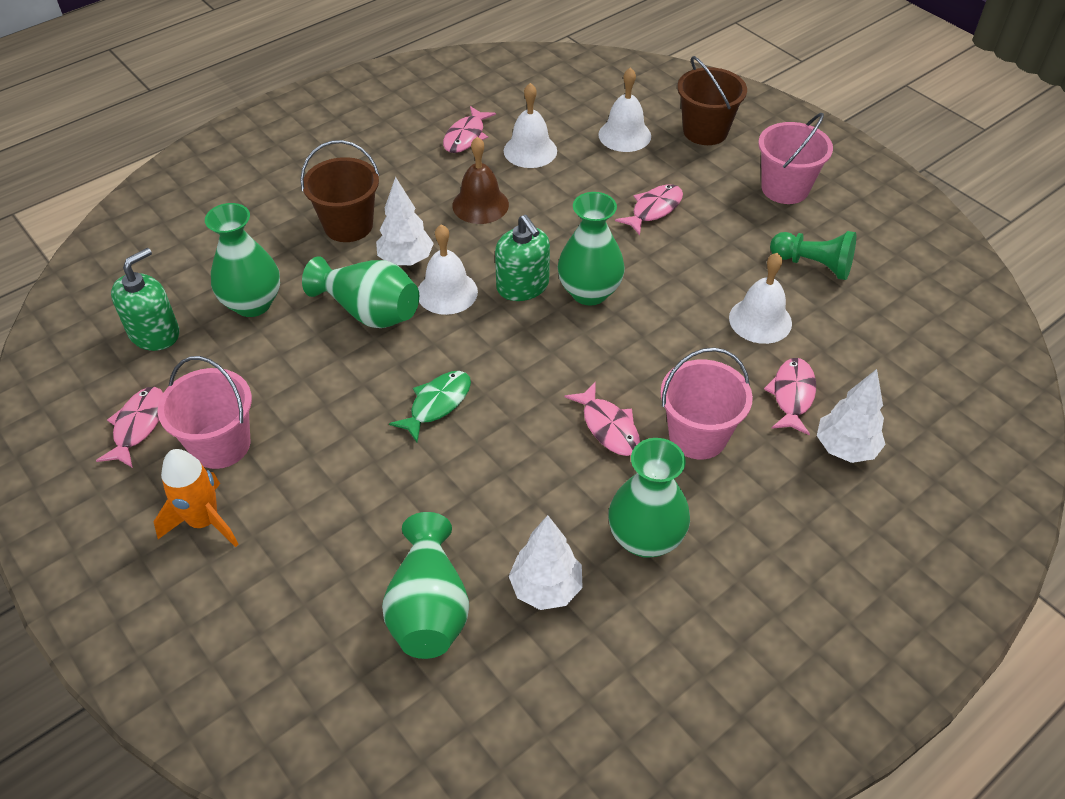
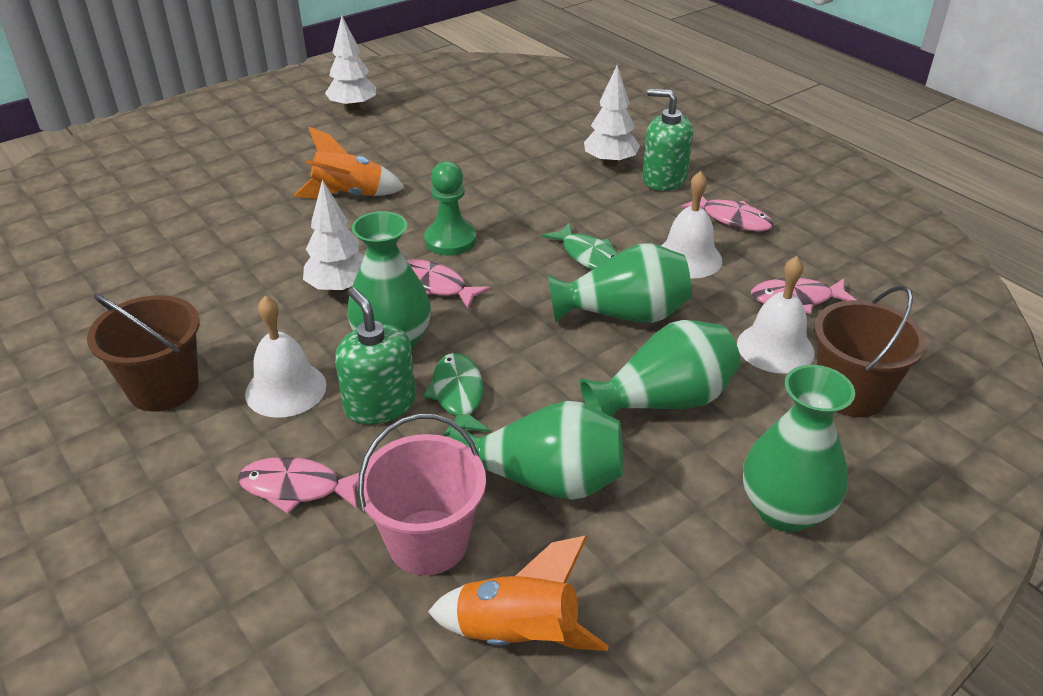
brown bell: [452,137,509,224] = 1 -> none = 0
green fish: [389,371,471,442] = 1 -> [423,353,490,436] [542,222,618,270] = 2
orange rocket: [154,449,238,547] = 1 -> [294,127,405,199] [428,535,609,651] = 2
pink bucket: [157,356,252,469] [660,347,753,460] [758,113,833,204] = 3 -> [357,414,486,575] = 1
pink fish: [96,387,163,468] [443,106,496,153] [565,381,640,456] [615,184,683,235] [764,358,816,435] = 5 -> [238,457,359,514] [406,259,491,309] [681,196,774,231] [751,278,856,314] = 4
white bell: [418,224,478,315] [504,83,557,168] [598,67,651,152] [729,253,792,344] = 4 -> [245,296,327,418] [661,171,722,278] [737,256,814,373] = 3

